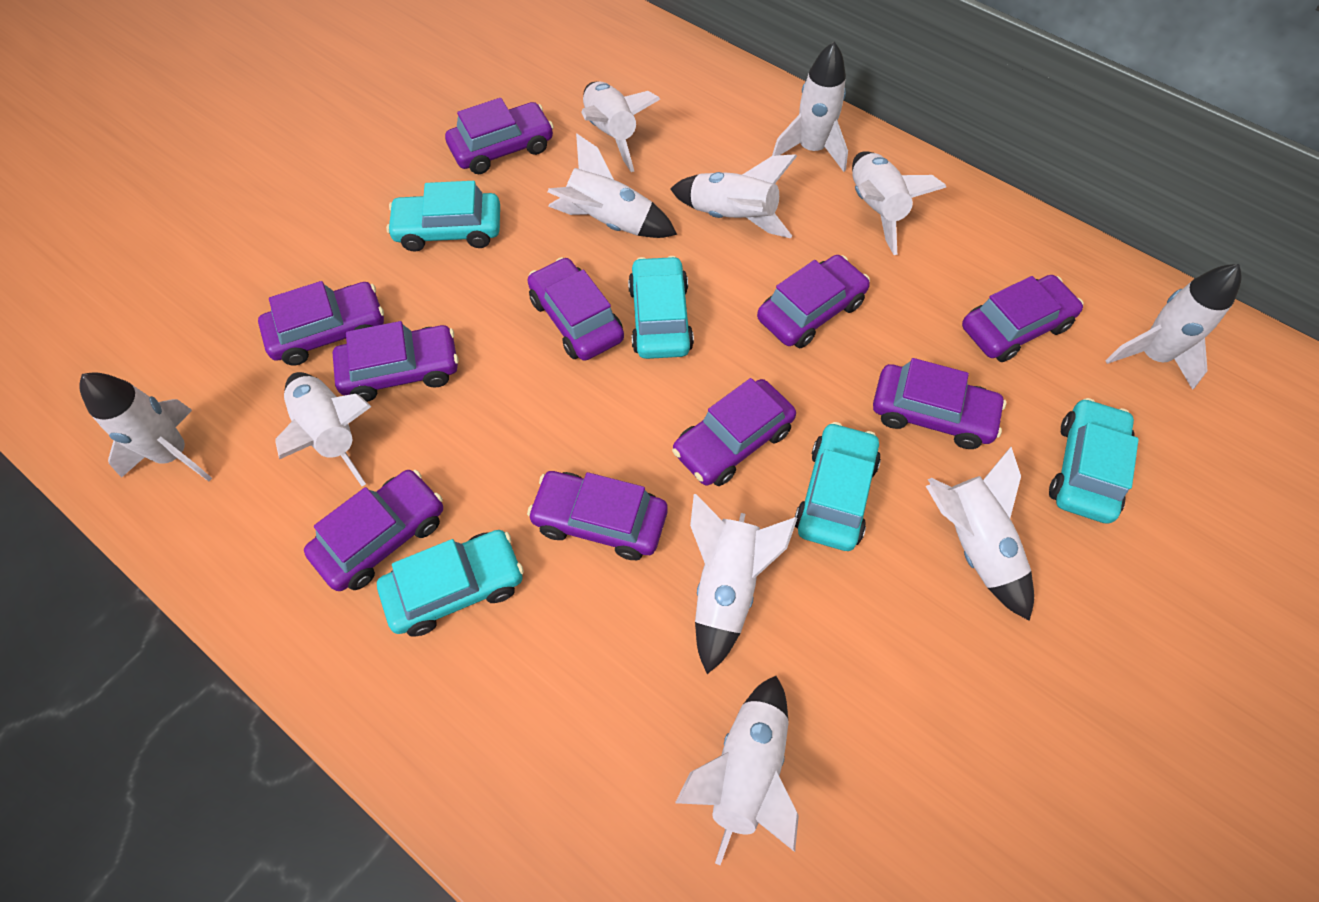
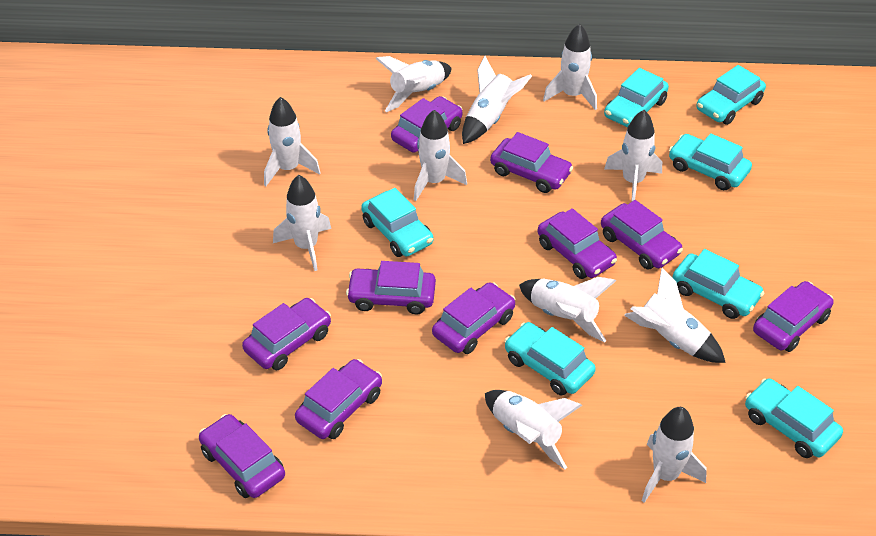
turquoise car: [377,530,524,637] [386,181,500,252] [628,256,694,359] [795,422,881,551] [1049,398,1139,524] = 5 -> [361,188,434,257] [505,322,596,395] [604,68,669,127] [669,133,752,190] [672,249,764,319] [696,65,766,125] [745,378,843,458] = 7

